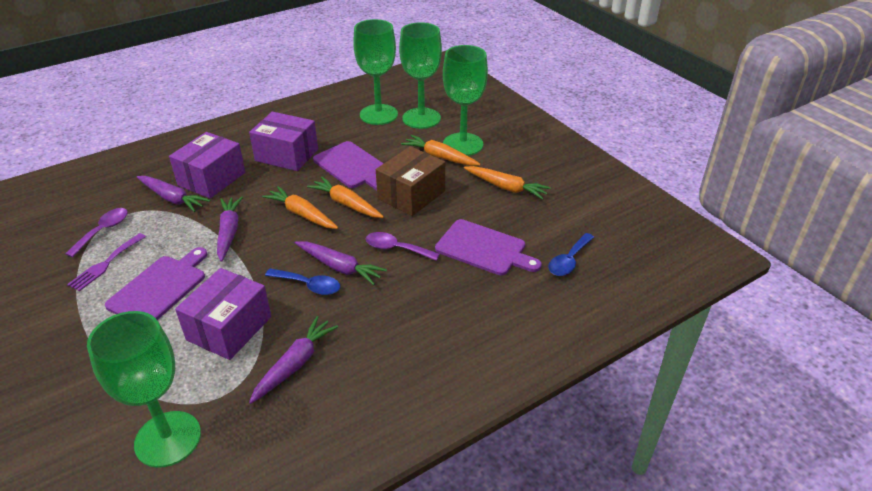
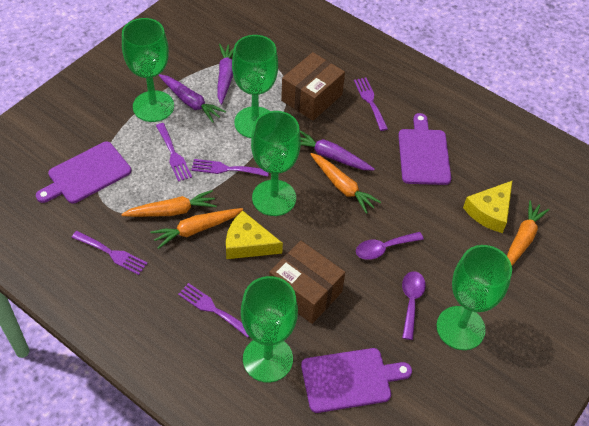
blue spoon: [265,268,340,295] [548,233,594,276] = 2 -> none = 0
brown box: [376,146,445,216] = 1 -> [269,241,345,324] [281,52,345,121] = 2
green goblet: [87,311,201,468] [353,19,398,125] [399,22,442,129] [443,45,488,156] = 4 -> [122,18,174,122] [232,35,278,138] [241,276,298,383] [251,111,301,216] [436,245,512,350] = 5
purple box: [169,132,245,198] [175,268,271,360] [249,112,318,171] = 3 -> none = 0
purple carrot: [137,176,210,212] [217,197,243,262] [249,316,338,404] [295,241,387,285] = 4 -> [159,74,226,123] [218,44,234,105] [300,130,375,170] = 3
purple fork: [67,233,146,291] = 1 -> [72,231,148,275] [156,123,192,182] [178,283,249,338] [191,159,269,177] [354,78,388,131] = 5
yellow cheese: none = 0 -> [226,210,283,259] [463,181,512,233] = 2

